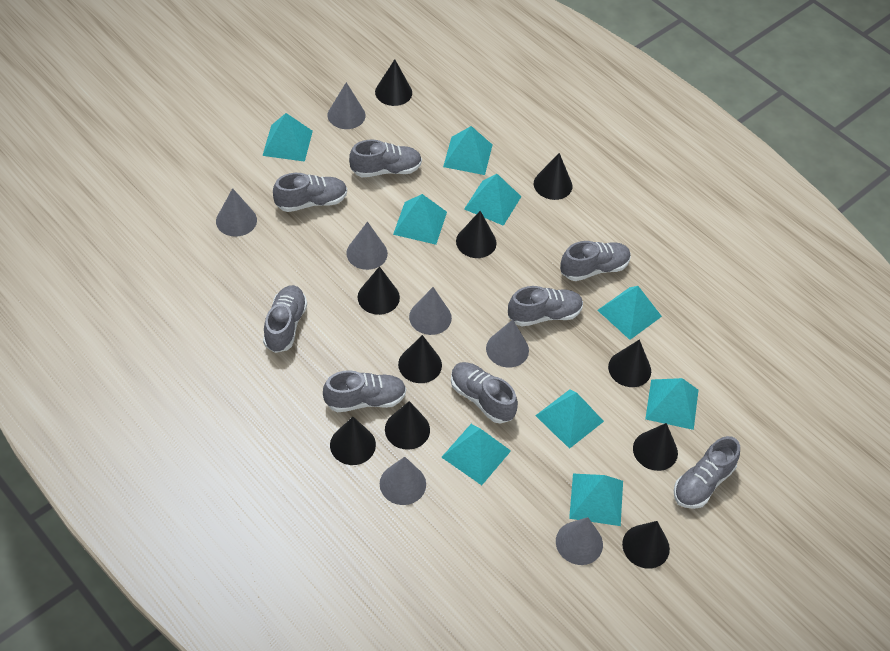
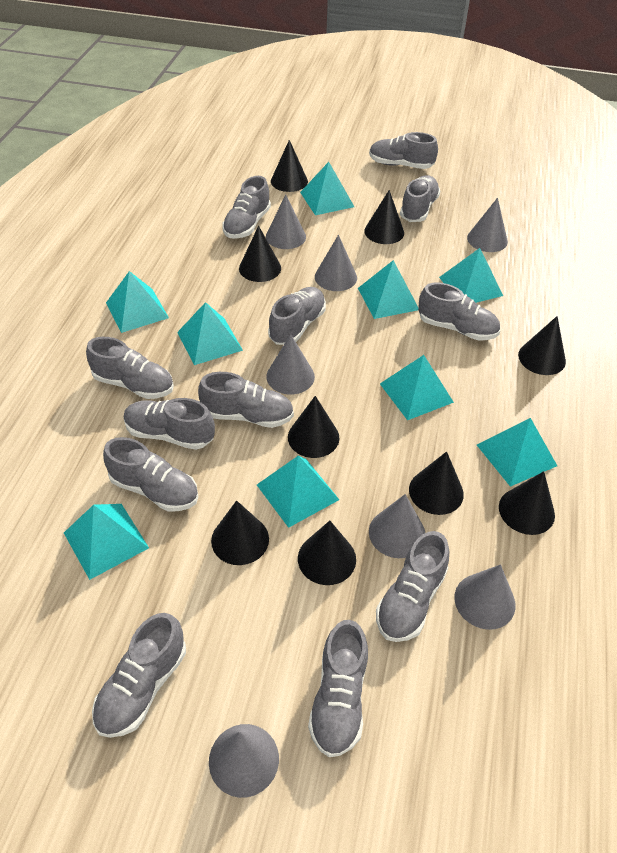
black cone: [330,417,376,465] [357,266,400,315] [375,59,412,106] [385,401,430,450] [398,335,442,383] [456,211,497,258] [534,153,572,200] [608,340,651,387] [622,521,670,569] [633,423,678,471] = 10 -> [211,500,269,565] [239,226,281,282] [271,140,308,192] [288,396,339,458] [298,521,356,585] [364,190,404,244] [409,451,464,515] [499,471,555,535] [518,316,566,375] = 9
grey shoe: [263,285,307,353] [273,173,347,212] [323,370,406,412] [349,140,422,177] [451,362,518,424] [508,286,583,326] [560,241,631,281] [674,436,740,509] = 8 -> [86,337,174,399] [92,613,186,738] [103,437,198,511] [124,398,215,450] [198,372,294,428] [222,176,271,239] [268,287,326,345] [308,620,368,757] [369,132,438,169] [376,531,449,642] [400,175,440,222] [418,282,500,341] = 12

